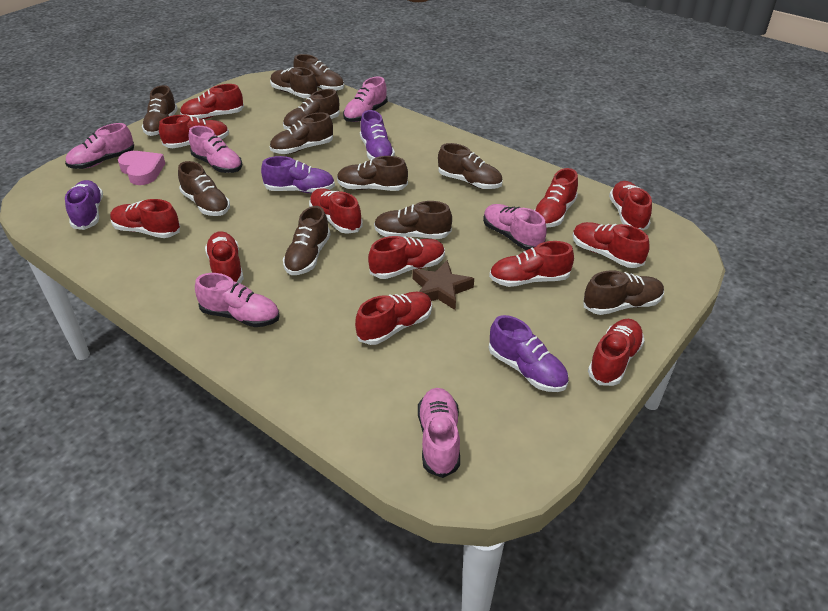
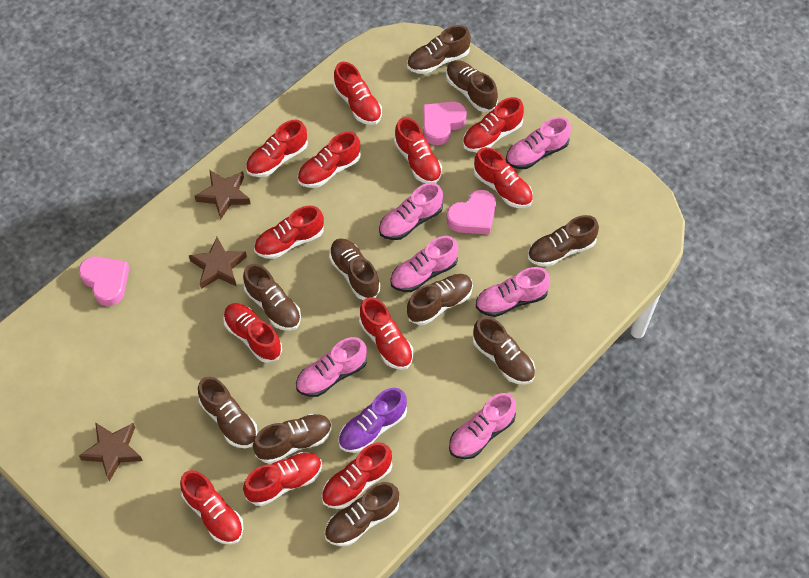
brown shoe: [142,85,178,136] [178,161,230,216] [270,67,318,98] [270,112,333,154] [283,89,340,130] [283,206,331,275] [293,54,344,91] [337,156,408,191] [374,201,452,239] [438,143,503,189] [584,270,664,315] = 11 -> [198,377,258,448] [243,264,301,331] [253,414,332,464] [325,482,399,546] [329,238,380,300] [407,25,471,74] [407,274,473,325] [446,60,498,112] [472,317,535,385] [528,215,599,267] = 10
brown star: [412,260,474,310] = 1 -> [79,422,143,481] [189,237,247,289] [195,170,251,220] = 3
pink heart: [118,151,166,185] = 1 -> [79,256,129,306] [423,101,467,145] [446,190,496,235] = 3
purple shoe: [65,180,103,230] [261,156,335,193] [360,110,395,160] [489,315,568,392] = 4 -> [338,388,407,453] = 1

